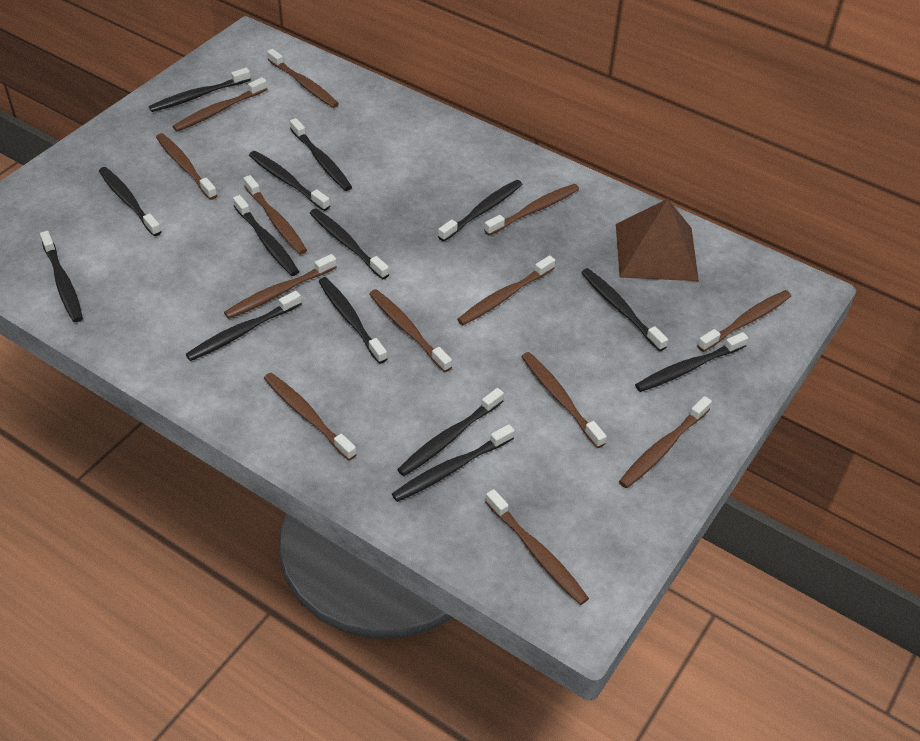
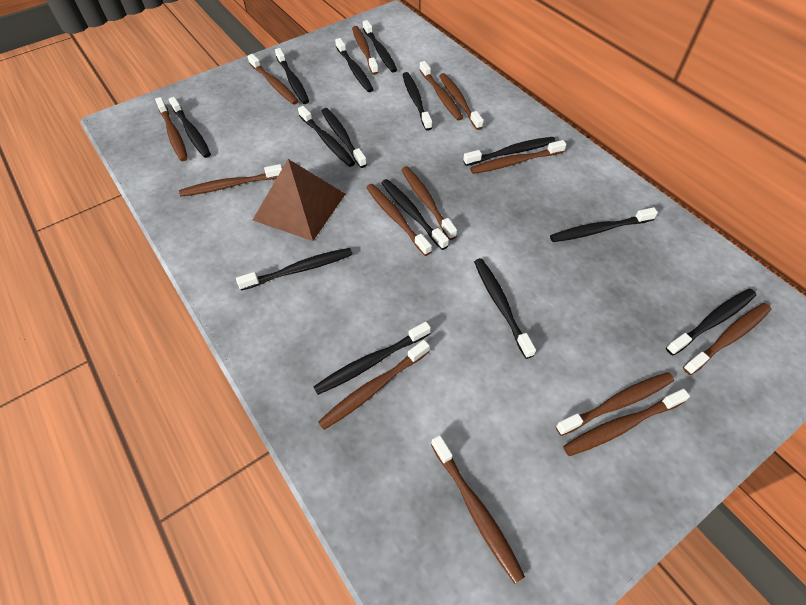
brown toothbrush: [156,133,217,200] [172,77,267,131] [224,254,337,319] [243,175,307,255] [264,373,357,460] [267,49,339,108] [369,289,452,372] [457,255,555,325] [484,184,579,236] [485,489,589,605] [521,352,607,448] [619,396,712,488] [697,290,791,352] = 13 -> [155,97,188,161] [179,164,282,197] [247,54,299,105] [318,340,430,430] [352,26,379,75] [366,184,432,256] [401,166,457,240] [419,61,463,121] [431,435,525,584] [439,73,484,130] [470,140,566,174] [555,372,674,436] [563,389,690,456] [683,303,771,375] = 14

